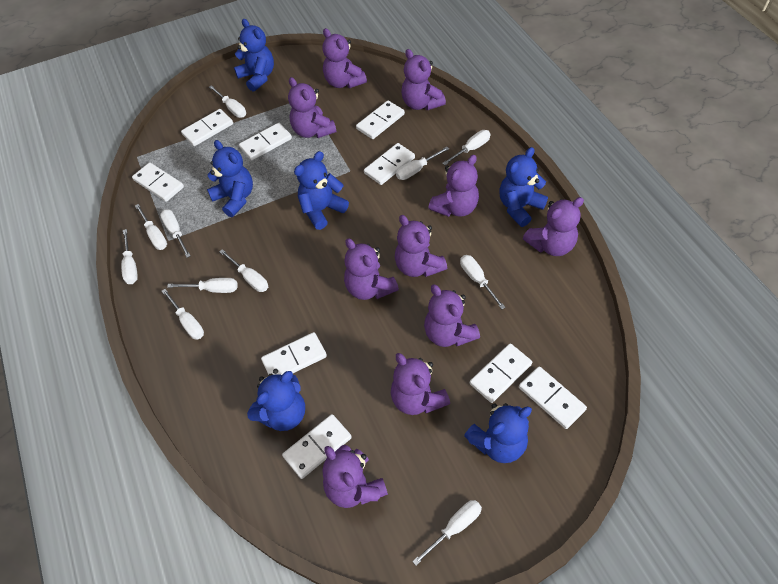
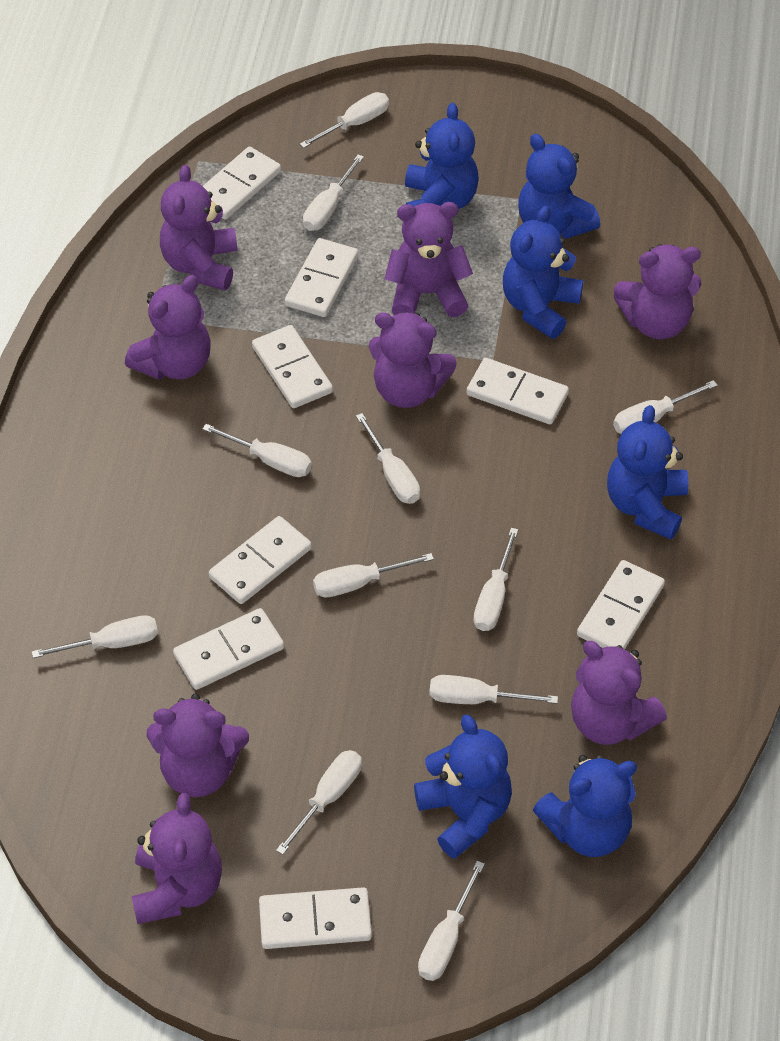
purple teddy bear: [288,77,336,138] [322,28,367,88] [323,445,388,508] [344,238,399,300] [391,353,450,415] [395,215,447,277] [401,49,446,110] [424,284,480,347] [428,155,479,217] [523,197,584,256] = 10 -> [125,275,211,380] [132,793,222,924] [147,693,249,797] [160,165,237,290] [369,312,457,408] [384,202,473,317] [571,641,667,745] [614,244,701,339] = 8
white domino: [132,162,184,202] [181,109,233,146] [239,123,292,160] [261,332,327,375] [282,414,352,479] [356,100,405,139] [364,143,415,185] [470,343,532,403] [519,366,587,429] = 9 -> [173,608,284,690] [203,147,281,219] [209,516,312,604] [252,325,333,408] [259,887,372,949] [285,238,358,317] [467,358,569,424] [577,560,665,650] = 8

